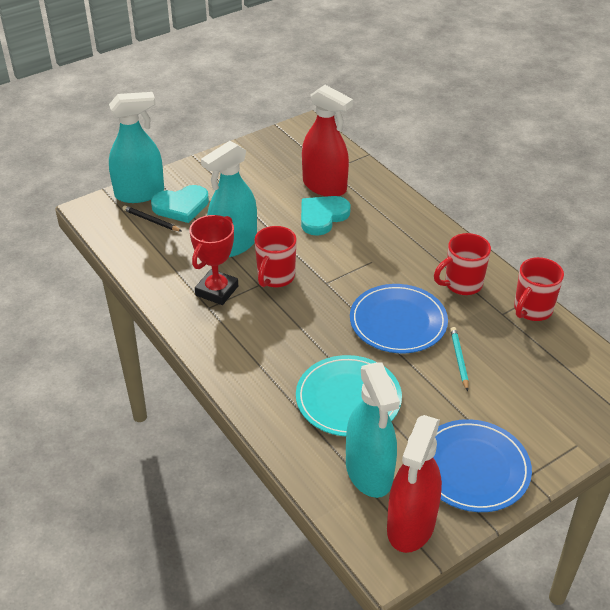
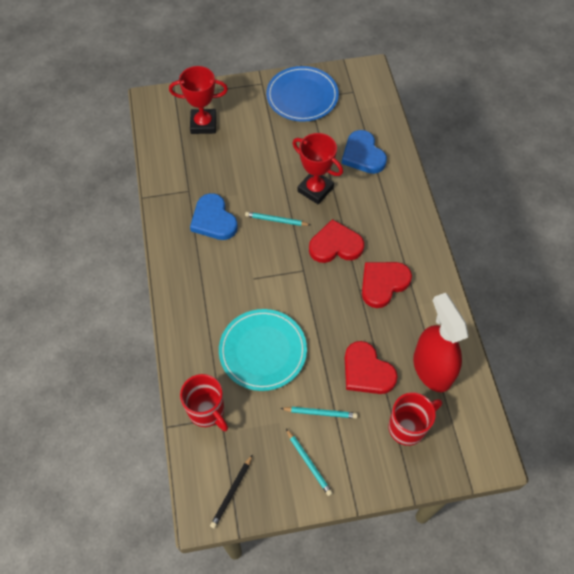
blue heart: none = 0 -> [190,193,238,240] [341,130,387,174] = 2
blue plate: [350,284,448,353] [433,419,532,512] = 2 -> [266,66,339,122] = 1
red heart: none = 0 -> [309,219,364,263] [345,341,398,394] [362,262,412,308] = 3
red mug: [254,226,297,288] [434,233,491,295] [514,257,564,321] = 3 -> [180,374,228,431] [388,392,442,446] = 2
red spray bottle: [302,85,353,196] [387,415,442,553] = 2 -> [413,293,468,393] = 1
red trophy: [189,215,238,305] = 1 -> [169,66,228,134] [293,133,343,204] = 2
turquoise heart: [151,185,209,223] [301,196,351,236] = 2 -> none = 0
turquoise pencil: [450,327,469,391] = 1 -> [245,212,310,226] [280,407,358,418] [286,429,333,496] = 3
turquoise spray bottle: [109,92,164,203] [201,141,257,257] [346,362,400,498] = 3 -> none = 0

